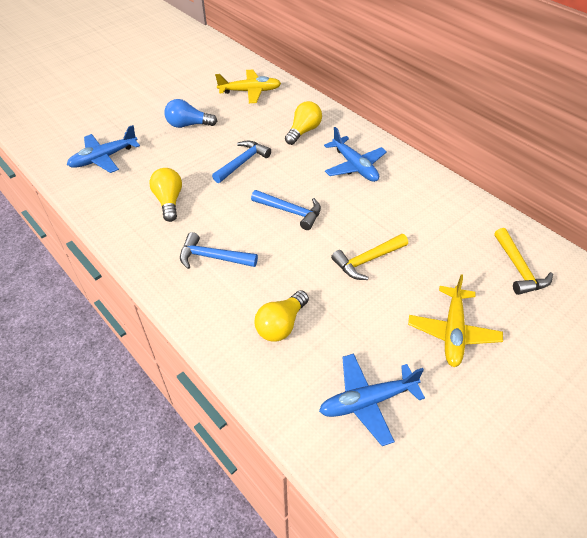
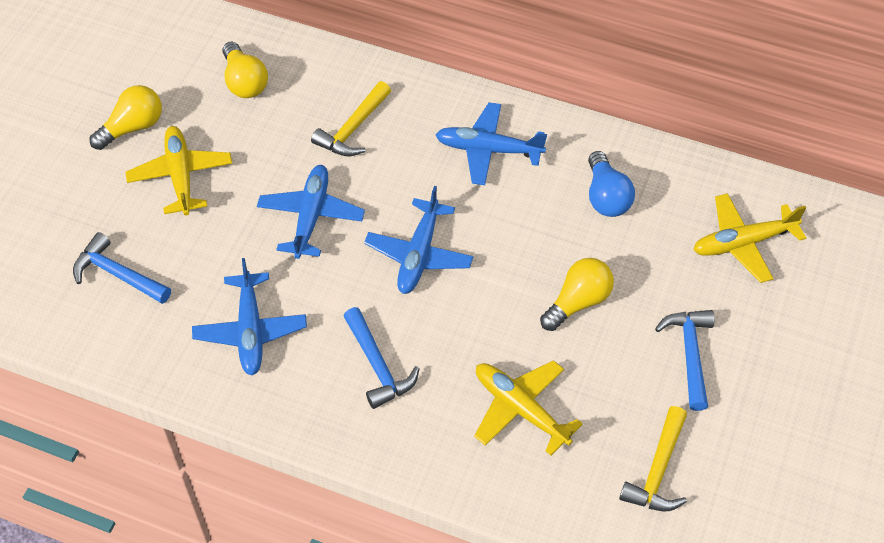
blue plane: [67,125,140,173] [319,353,425,446] [324,127,387,182] = 3 -> [192,258,307,376] [257,165,365,259] [364,186,473,294] [435,102,547,185] = 4
yellow plane: [215,70,281,103] [408,274,503,367] = 2 -> [126,126,232,215] [474,360,583,456] [693,193,806,283] = 3

